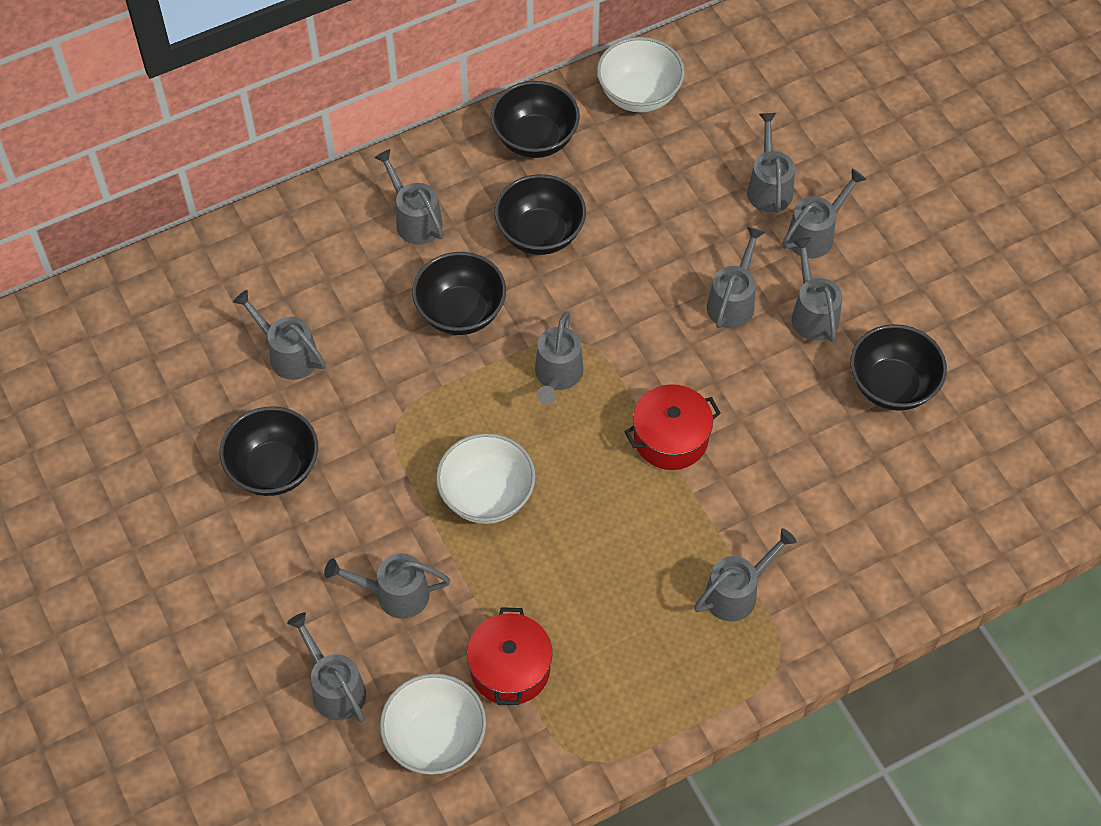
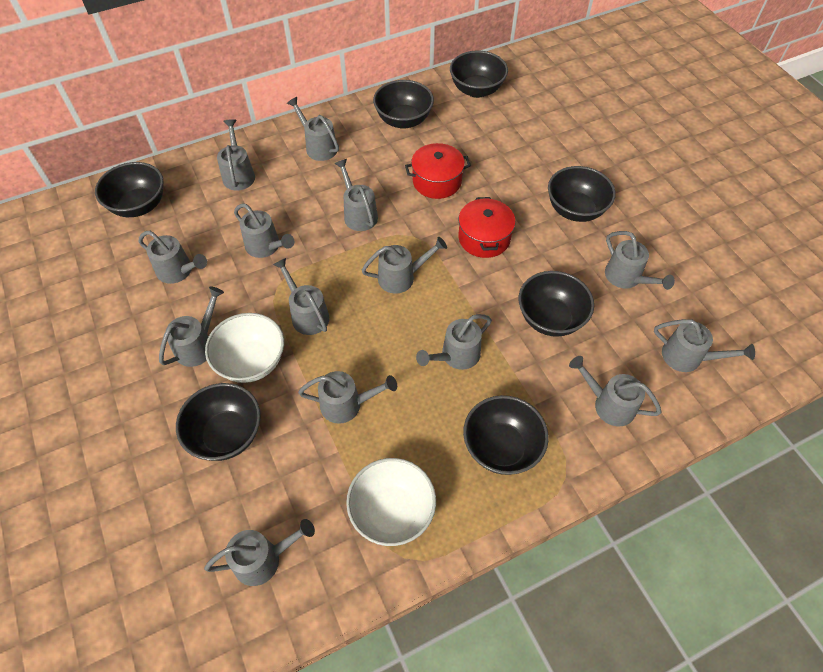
black bowl: [220,406,318,496] [412,252,506,335] [491,81,580,158] [494,174,586,255] [850,324,947,411] = 5 -> [95,162,163,217] [176,383,261,461] [373,80,434,129] [450,51,508,98] [463,395,549,475] [519,271,594,337] [548,166,616,222] = 7
grey watering can: [233,290,326,380] [287,612,366,722] [324,553,450,619] [374,149,443,245] [535,311,584,404] [694,528,797,622] [707,227,765,328] [747,113,795,213] [782,169,867,258] [792,237,842,342] = 10 -> [139,231,207,284] [159,287,224,367] [204,519,315,586] [217,119,255,191] [234,203,294,258] [273,258,329,335] [287,97,339,161] [298,371,397,424] [334,159,378,231] [362,237,447,294] [416,314,492,370] [569,356,662,426] [605,231,675,290] [654,319,755,372] = 14
white bowl: [380,673,486,775] [436,433,536,524] [597,37,685,113] = 3 -> [205,313,284,383] [346,458,436,546] = 2

